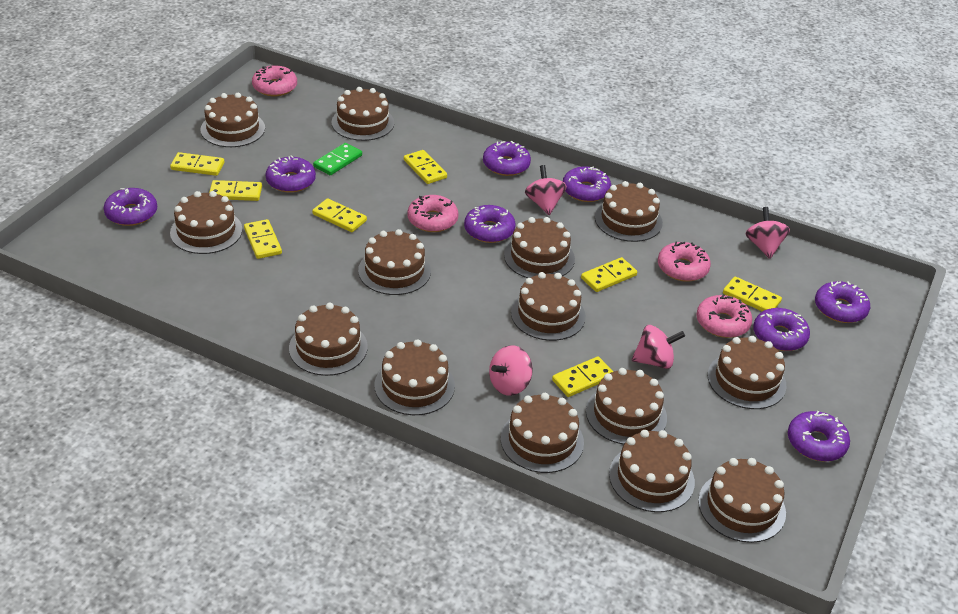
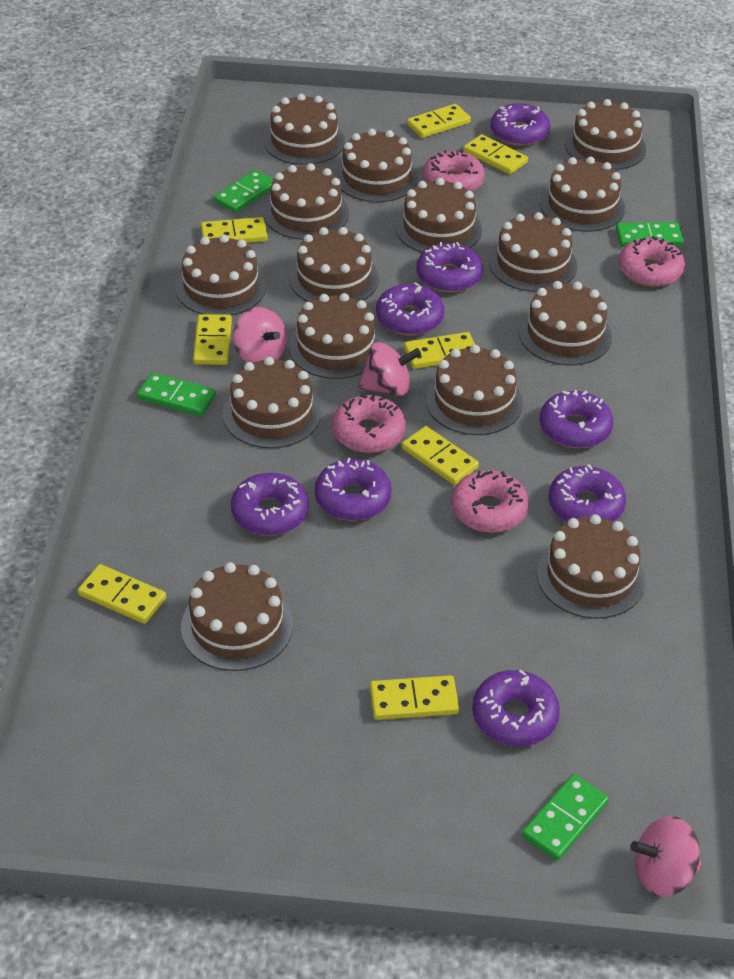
brown cake: [170,191,242,254] [200,93,265,147] [289,303,368,376] [331,87,394,141] [358,229,431,295] [374,339,455,415] [501,393,584,473] [504,217,575,278] [511,272,586,341] [586,368,667,445] [595,181,663,242] [609,430,695,512] [698,458,786,543] [708,336,786,409] = 14 -> [176,235,266,316] [181,562,293,671] [223,357,321,448] [263,163,349,240] [264,94,345,165] [289,227,379,302] [289,293,382,379] [335,129,418,202] [395,178,482,253] [425,345,523,435] [489,212,577,292] [519,281,612,365] [537,514,645,619] [540,157,625,232] [565,99,646,170] = 15
green domino: [313,143,362,175] = 1 -> [137,372,216,417] [214,170,274,213] [522,774,609,861] [616,222,684,247] = 4
pink spinning top: [489,345,533,396] [525,165,567,215] [632,325,685,369] [745,207,790,259] = 4 -> [233,307,287,363] [358,342,421,396] [630,816,702,897] = 3

